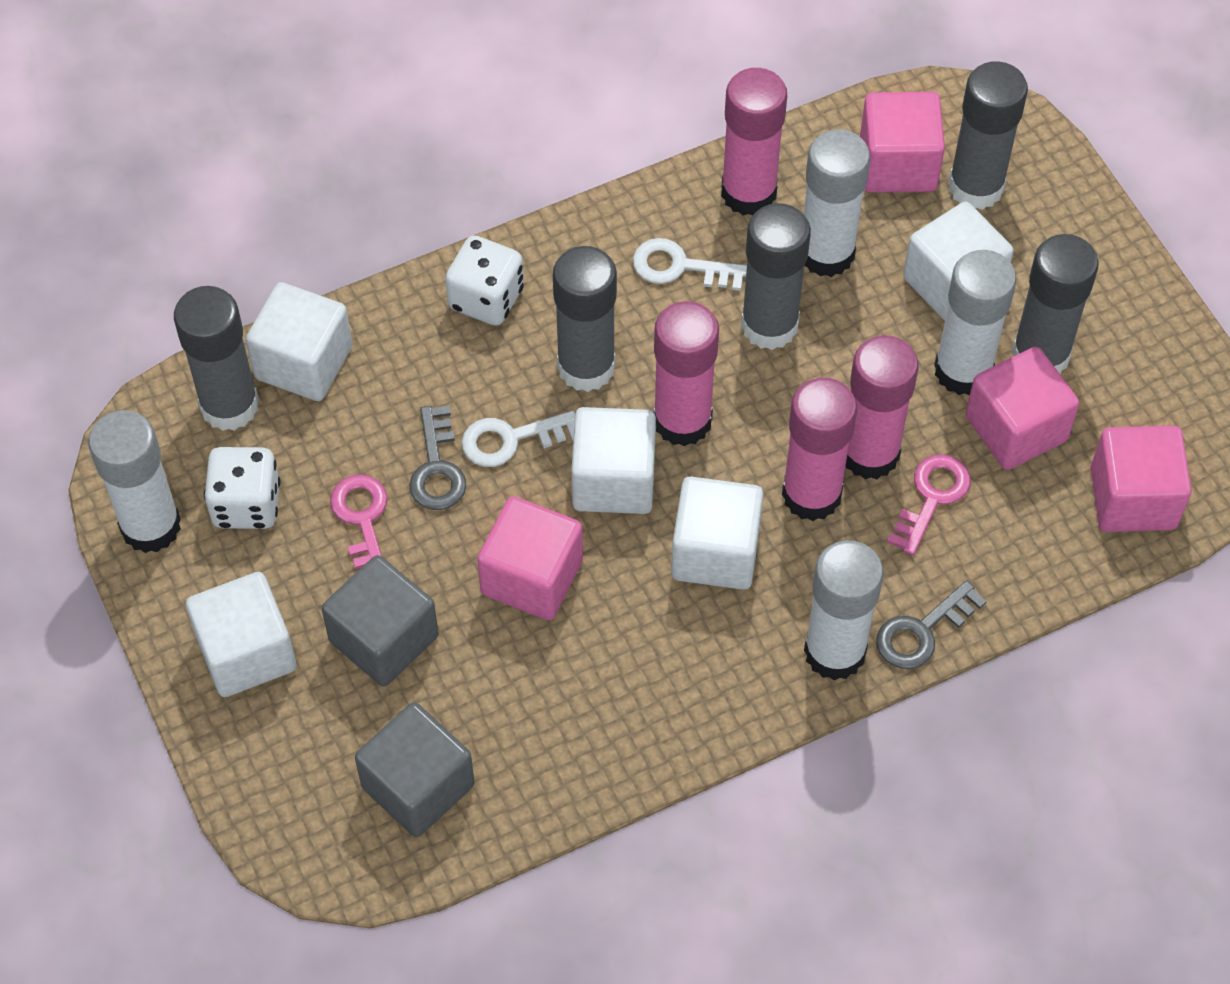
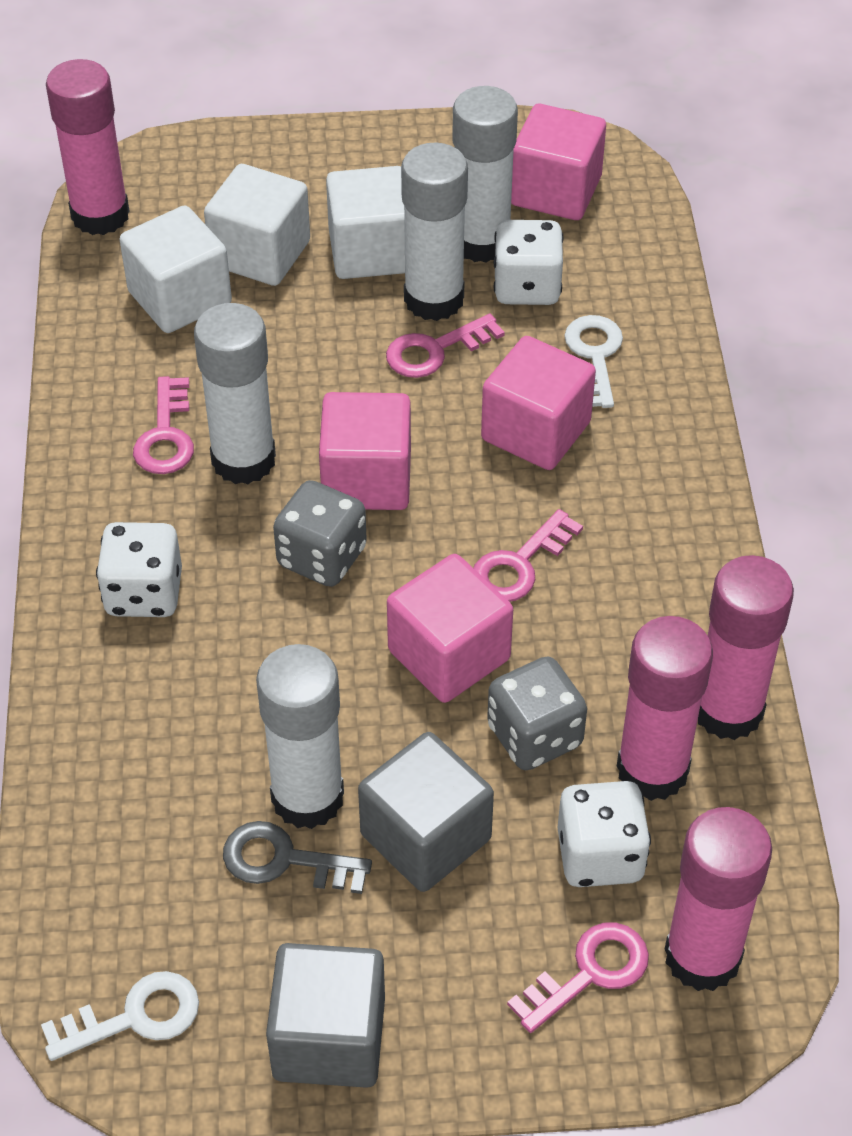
grey dice: none = 0 -> [273,480,367,587] [487,656,587,770] = 2
grey glue stick: [174,286,259,431] [553,246,617,392] [741,203,811,350] [948,61,1028,210] [1011,234,1099,375] = 5 -> none = 0
grey key: [409,406,466,510] [876,580,987,669] = 2 -> [223,821,372,894] = 1
pink key: [330,474,387,573] [887,454,971,555] = 2 -> [133,376,194,474] [386,313,505,378] [473,509,583,602] [507,922,649,1033] = 4
white cube: [186,572,297,697] [245,282,352,401] [571,407,656,514] [671,476,764,590] [903,202,1014,321] = 5 -> [119,205,232,333] [204,164,310,286] [326,166,405,279] = 3
white dice: [204,447,280,529] [445,235,524,326] = 2 -> [96,522,182,617] [493,220,563,305] [558,781,651,887] = 3

